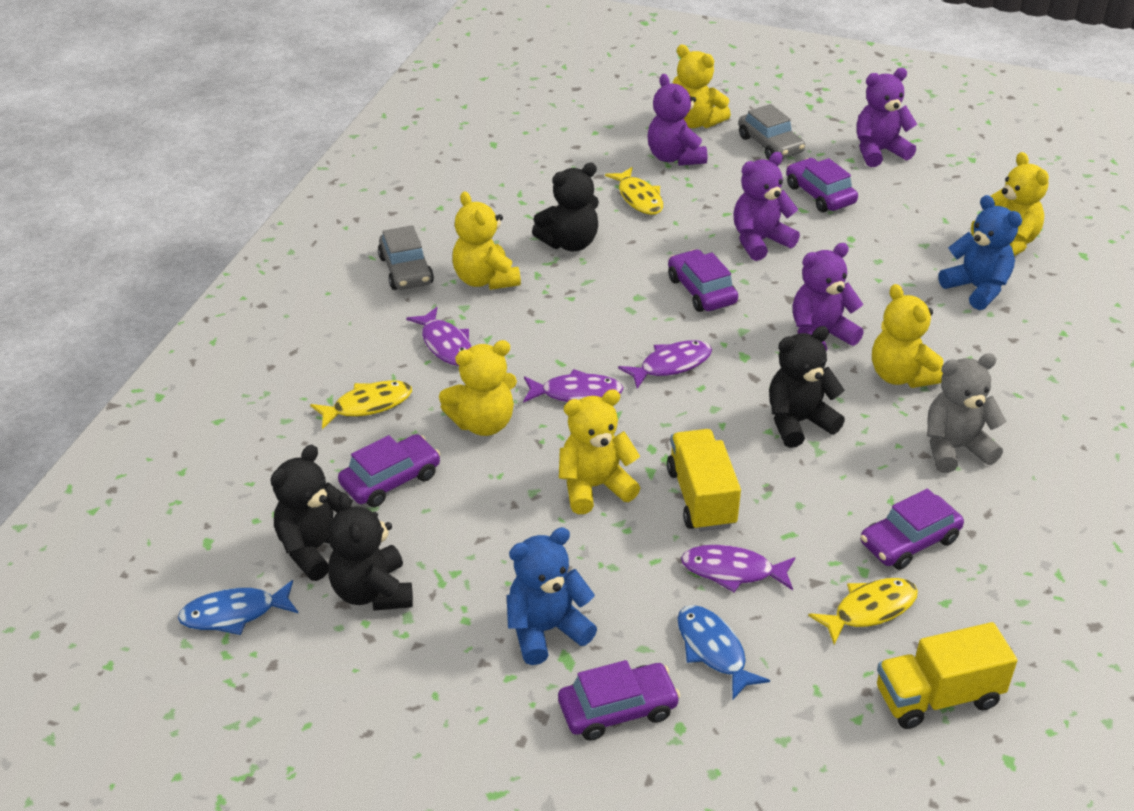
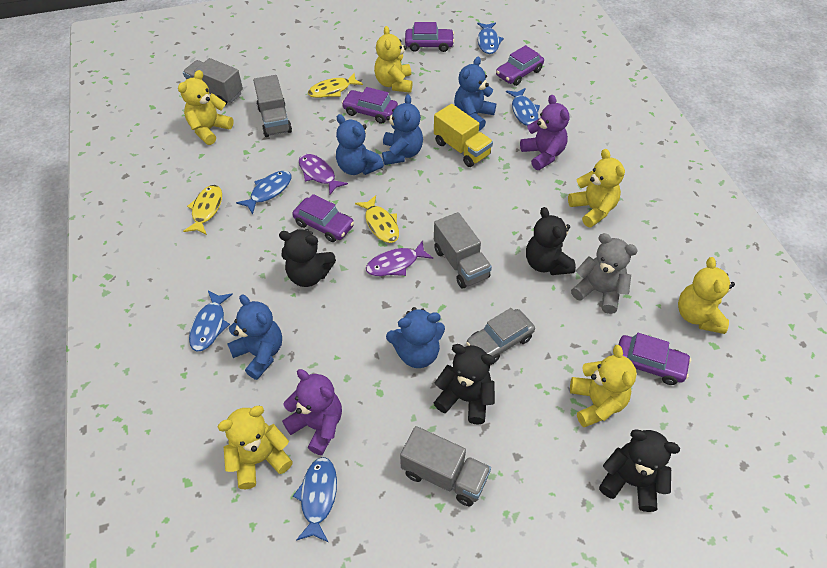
blue fish: [178,580,298,635] [677,605,770,700] = 2 -> [189,291,233,352] [236,171,291,214] [293,457,337,542] [477,22,504,54] [506,88,540,126] = 5
blue teddy bear: [507,527,597,665] [938,195,1022,310] = 2 -> [227,294,282,380] [336,114,384,175] [382,94,423,165] [386,307,445,368] [454,57,496,131] = 5
grey car: [378,225,434,290] [738,104,805,160] = 2 -> [466,308,535,363] = 1
grey truck: none = 0 -> [183,58,243,105] [253,75,292,137] [400,426,491,506] [434,212,492,289] = 4
purple fish: [406,307,471,366] [523,369,623,403] [618,340,712,389] [681,545,795,592] = 4 -> [299,154,348,194] [366,240,433,276] = 2
purple teddy bear: [648,74,707,166] [733,152,800,261] [793,243,864,351] [857,68,918,167] = 4 -> [282,369,342,455] [520,95,569,170] = 2
yellow truck: [667,429,741,532] [877,622,1017,729] = 2 -> [434,104,493,167] = 1

